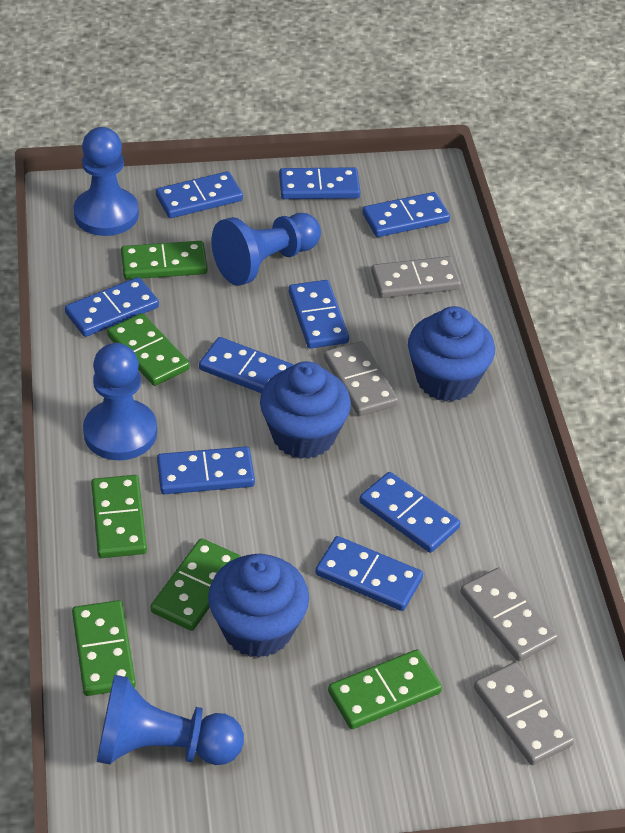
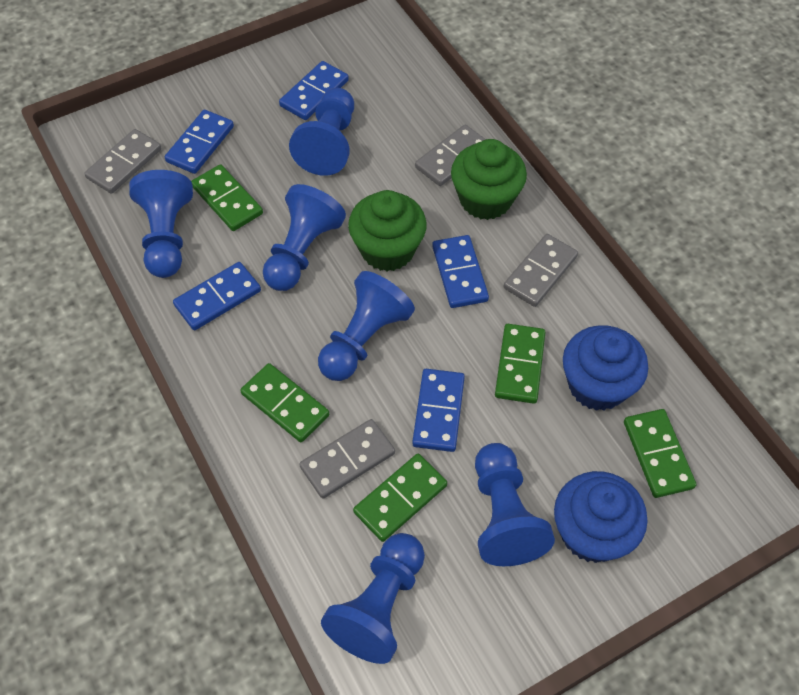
blue cupcake: [208,554,309,658] [260,361,351,459] [408,306,495,402] = 3 -> [554,471,647,563] [563,325,648,411] = 2
blue domino: [65,277,159,337] [156,171,243,218] [157,446,255,494] [199,337,294,393] [279,167,360,199] [289,280,349,349] [315,536,423,611] [359,472,460,553] [362,192,450,237] = 9 -> [165,110,234,174] [173,262,261,330] [279,61,349,120] [412,369,465,452] [432,235,489,308] = 5
blue pawn: [73,127,139,236] [83,343,157,460] [97,675,244,765] [212,213,321,286] = 4 -> [129,170,193,278] [263,184,346,291] [289,88,354,176] [318,271,415,381] [321,533,425,664] [475,443,555,566] = 6
green cupcake: none = 0 -> [348,190,427,271] [451,139,527,220] = 2
green domino: [72,600,136,696] [91,475,147,558] [107,313,190,386] [121,241,207,279] [151,538,241,631] [328,649,442,729] = 6 -> [191,164,263,231] [240,363,329,442] [353,454,447,542] [495,324,545,404] [624,409,696,498] = 5

